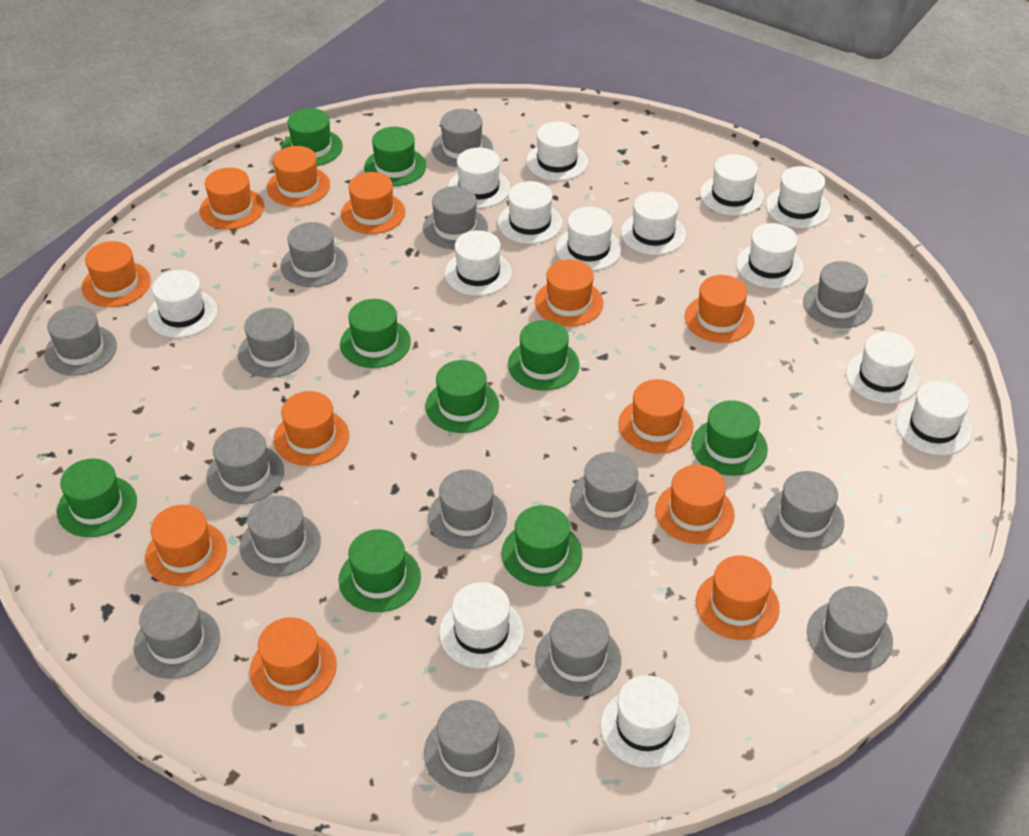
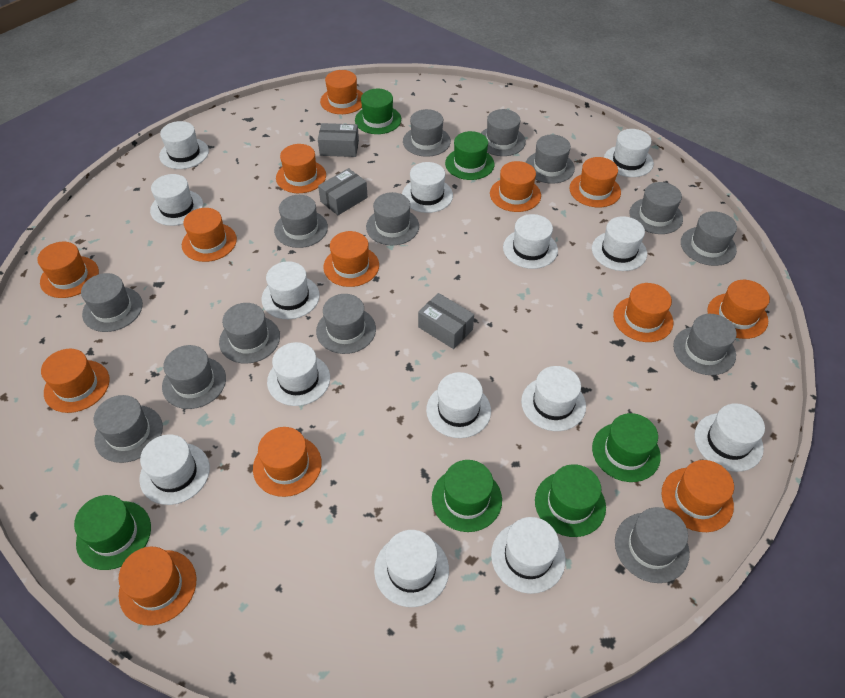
green hat: [57,458,137,537] [281,108,343,166] [338,529,421,612] [340,299,411,368] [364,127,426,186] [425,360,499,433] [501,505,582,587] [508,320,579,391] [692,400,768,476] = 9 -> [74,495,151,570] [355,89,401,134] [432,460,502,532] [445,131,495,180] [535,464,606,537] [592,413,661,482] = 6
grey box: none = 0 -> [318,123,359,157] [318,168,368,215] [418,293,474,349] = 3
grey hat: [44,306,117,376] [134,592,220,679] [206,427,284,504] [238,308,309,378] [240,496,321,577] [281,222,348,287] [423,186,488,249] [424,700,514,793] [428,470,507,549] [432,109,493,167] [535,609,621,697] [570,452,648,530] [764,471,844,551] [803,261,873,328] [807,586,893,673] = 15 -> [81,273,143,332] [94,395,163,463] [162,345,226,409] [219,303,280,364] [274,195,328,248] [316,294,376,354] [366,192,419,245] [403,109,451,157] [481,109,526,156] [525,135,575,184] [615,507,690,583] [630,182,683,234] [673,314,737,375] [681,211,737,266] = 14
orange hat: [82,241,151,307] [145,505,227,586] [200,168,264,229] [250,617,337,706] [267,146,330,207] [274,391,349,466] [341,172,405,234] [535,259,603,327] [618,379,693,453] [655,465,735,544] [685,275,755,343] [696,555,780,640] = 12 -> [37,242,99,298] [41,349,110,413] [119,547,196,626] [182,208,237,262] [253,427,322,497] [276,144,326,193] [320,70,363,114] [323,231,379,287] [490,161,541,212] [570,157,621,207] [613,283,673,342] [662,460,734,532] [707,280,770,339] = 13

